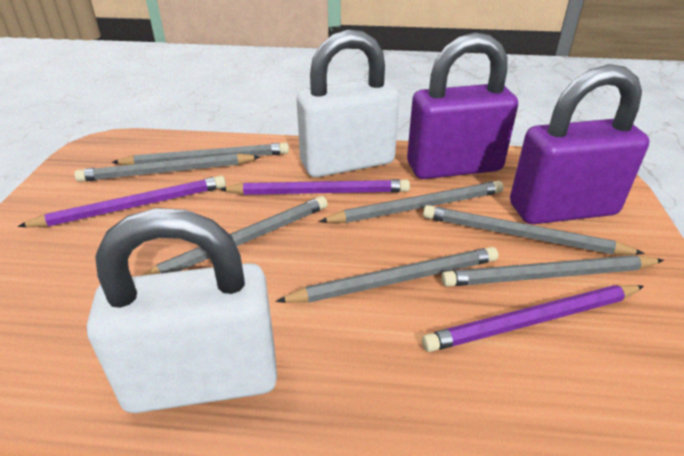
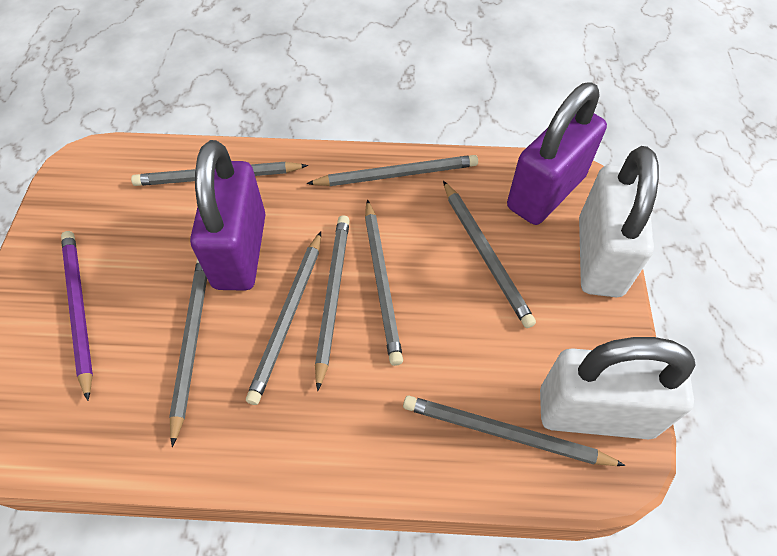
grey pencil: [74,153,260,182] [112,143,289,165] [140,196,328,276] [276,247,498,303] [319,181,504,223] [423,205,645,255] [441,255,664,286] = 7 -> [131,162,308,186] [169,259,207,447] [246,231,321,405] [306,155,478,186] [315,215,350,391] [365,199,403,366] [403,396,626,466] [443,181,536,328] = 8
purple pencil: [17,176,226,227] [219,179,410,195] [422,285,644,352] = 3 -> [61,231,93,401] = 1

